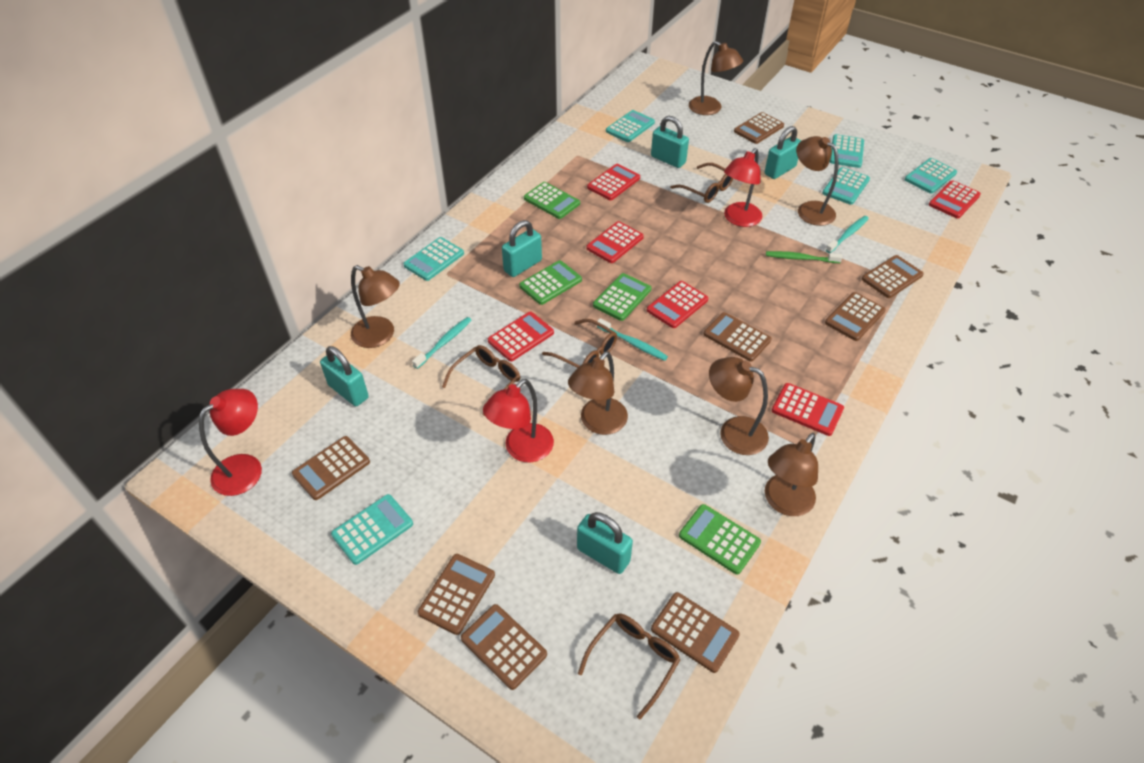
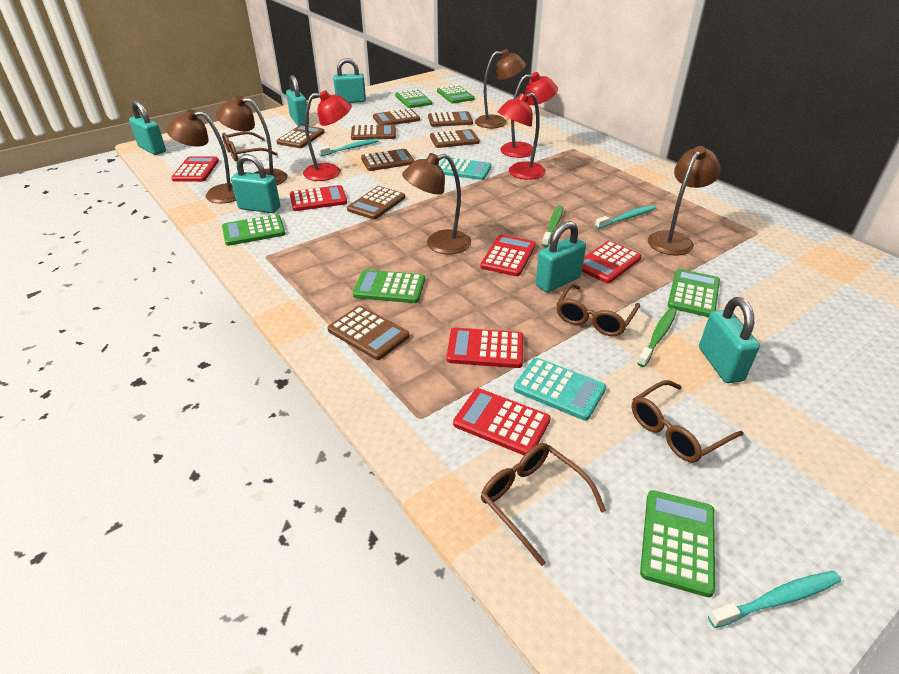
brown lamp: [351,265,400,348] [568,351,628,435] [689,41,743,115] [709,357,769,455] [765,433,818,516] [796,136,838,226] = 6 -> [166,109,236,204] [216,95,287,185] [402,153,471,254] [475,49,526,128] [648,146,721,255] = 5
green calculator: [519,260,582,305] [524,182,580,219] [593,273,652,321] [679,504,761,575] = 4 -> [222,214,285,246] [353,270,425,303] [395,89,432,108] [437,85,475,103] [640,490,715,597] [667,269,720,317] = 6
green toothbrush: [766,251,842,263] = 1 -> [542,205,564,247] [637,308,677,367] = 2
turquoise calculator: [331,494,413,565] [403,237,464,281] [606,110,655,142] [822,167,870,205] [829,134,864,168] [905,158,957,194] = 6 -> [440,158,491,180] [514,358,606,421] = 2
turquoise padlock: [320,346,369,406] [502,220,542,277] [577,512,633,574] [651,116,689,168] [765,126,801,179] = 5 -> [129,101,166,155] [231,154,280,213] [286,75,310,126] [333,58,366,103] [535,221,586,293] [699,297,760,383] = 6

